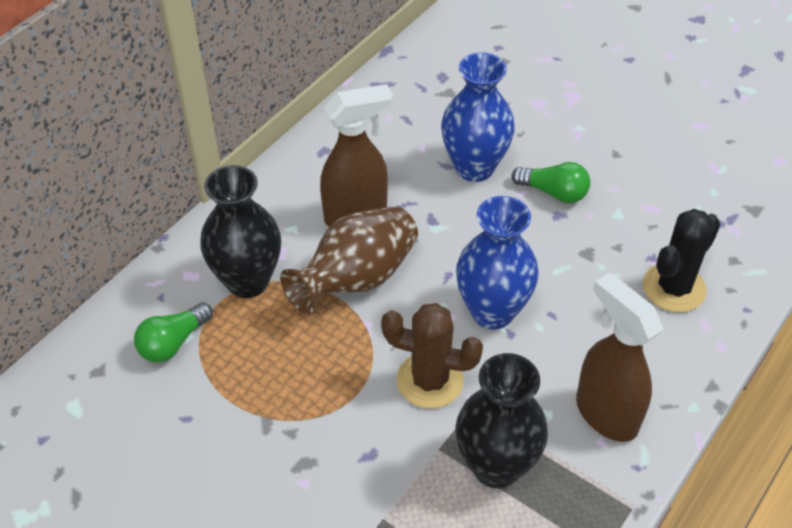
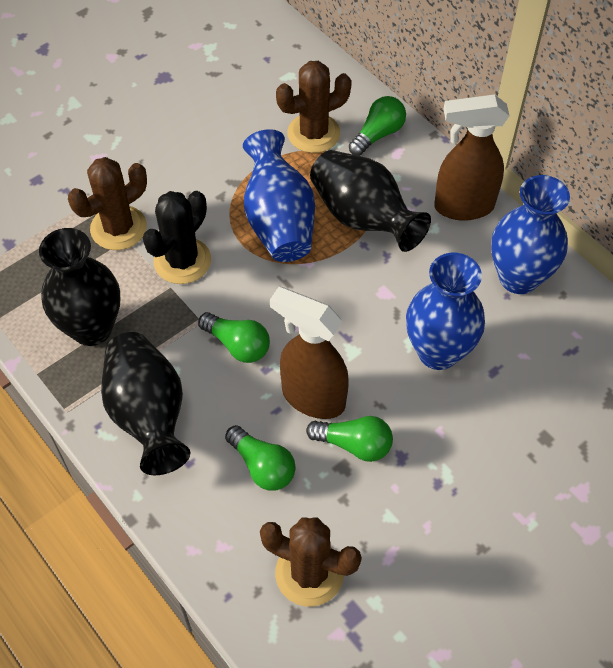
black vase: [200,165,281,298] [455,353,548,488] = 2 -> [39,228,120,346] [101,332,191,475] [310,150,431,252] = 3
blue vase: [441,52,515,182] [456,196,539,329] = 2 -> [243,129,315,262] [406,253,485,370] [491,175,570,294] = 3
brown cactus: [381,303,483,409] = 1 -> [68,157,147,250] [260,517,362,607] [276,61,352,153] = 3
brown vase: [280,206,418,314] = 1 -> none = 0
green light bulb: [134,302,213,363] [511,162,590,203] = 2 -> [198,312,270,363] [225,425,296,491] [306,416,393,462] [349,96,406,156] = 4

